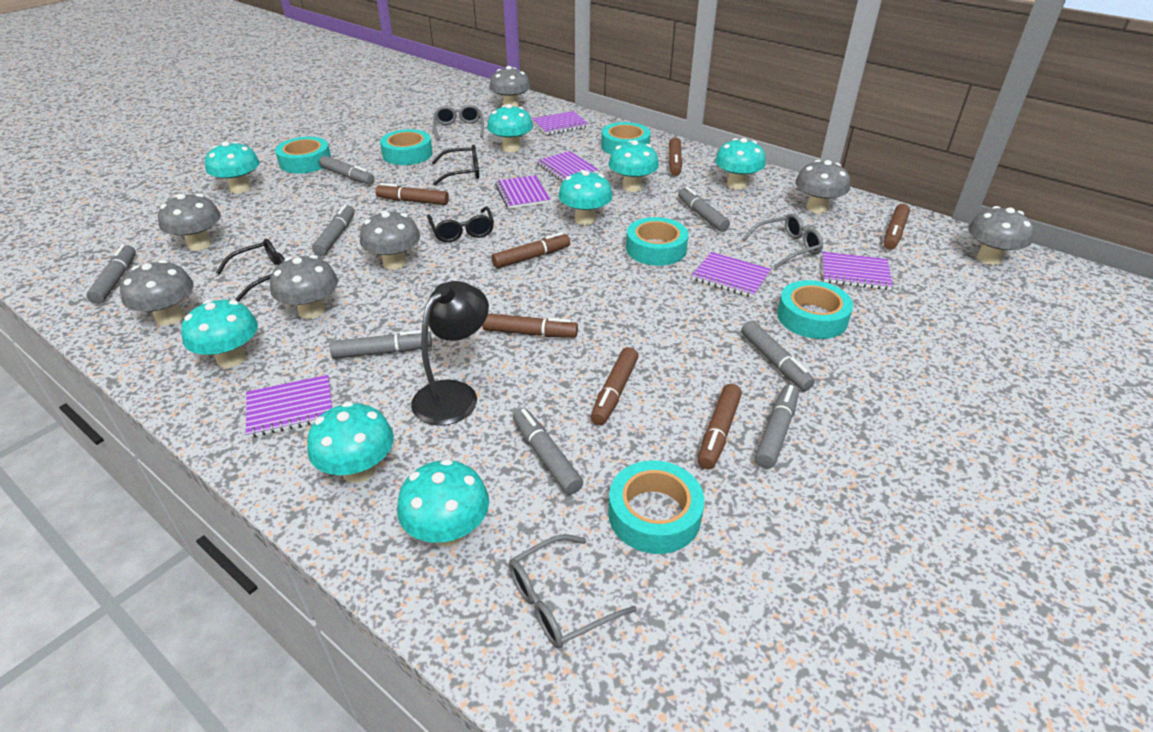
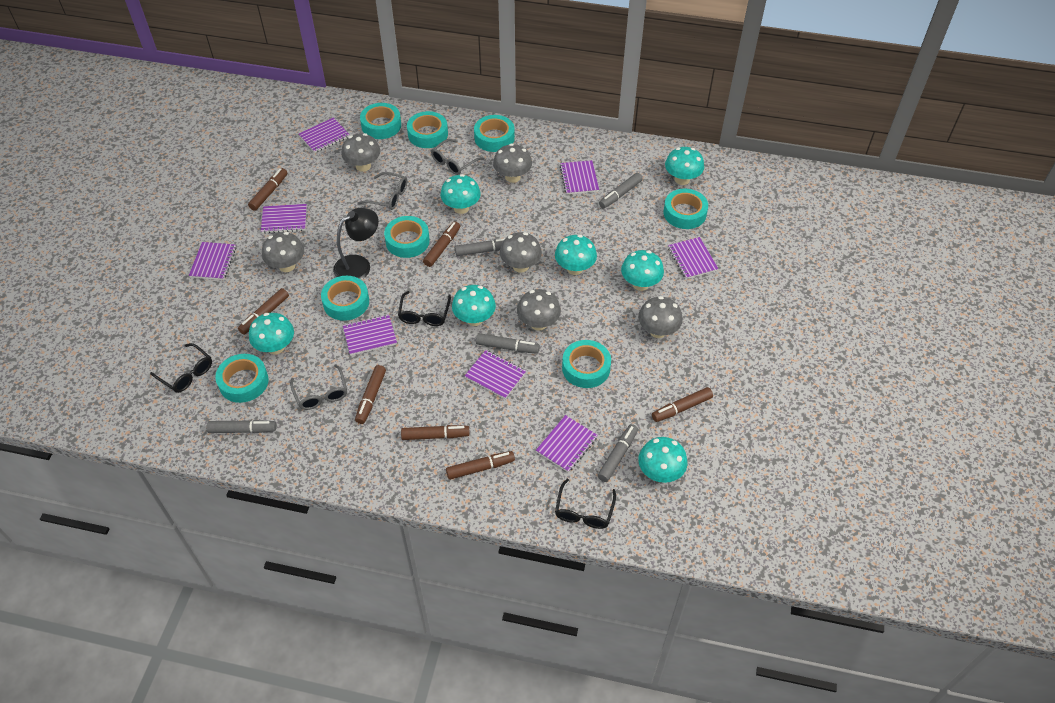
grey marker: [86,244,136,304] [312,204,355,256] [319,156,375,185] [330,330,432,359] [513,408,583,495] [678,187,730,232] [741,321,815,391] [755,385,799,469] = 8 -> [207,420,277,433] [455,238,505,256] [476,333,540,354] [597,424,638,482] [599,173,643,209] = 5
grey mushroom: [120,260,194,326] [158,194,221,250] [270,255,338,319] [360,210,420,270] [489,66,531,107] [795,160,850,214] [968,206,1034,265] = 7 -> [262,232,304,272] [341,133,380,172] [493,144,532,183] [500,232,542,272] [517,289,561,331] [638,296,683,338] = 6
purple notebook: [246,375,332,438] [495,175,551,209] [532,111,588,135] [537,151,598,182] [692,252,771,298] [822,252,893,290] = 6 -> [189,242,236,280] [261,204,307,233] [299,117,350,153] [343,315,397,355] [465,350,526,399] [536,415,598,472] [560,160,599,194] [668,237,719,279] = 8
turquoise mushroom: [181,300,258,368] [205,142,260,193] [307,402,394,483] [397,459,489,547] [487,104,533,152] [559,170,613,225] [608,140,659,192] [715,138,766,189] = 8 -> [249,313,294,355] [440,174,481,214] [452,285,496,326] [555,235,597,275] [621,250,664,291] [638,437,687,483] [665,147,704,185] = 7
turquoise tape: [275,137,331,174] [380,129,433,165] [601,122,650,154] [608,460,704,554] [626,217,689,266] [777,280,853,339] = 6 -> [215,354,269,403] [321,276,369,321] [360,103,401,139] [384,216,430,258] [407,111,448,148] [474,115,515,152] [562,340,611,388] [664,189,708,229] = 8

